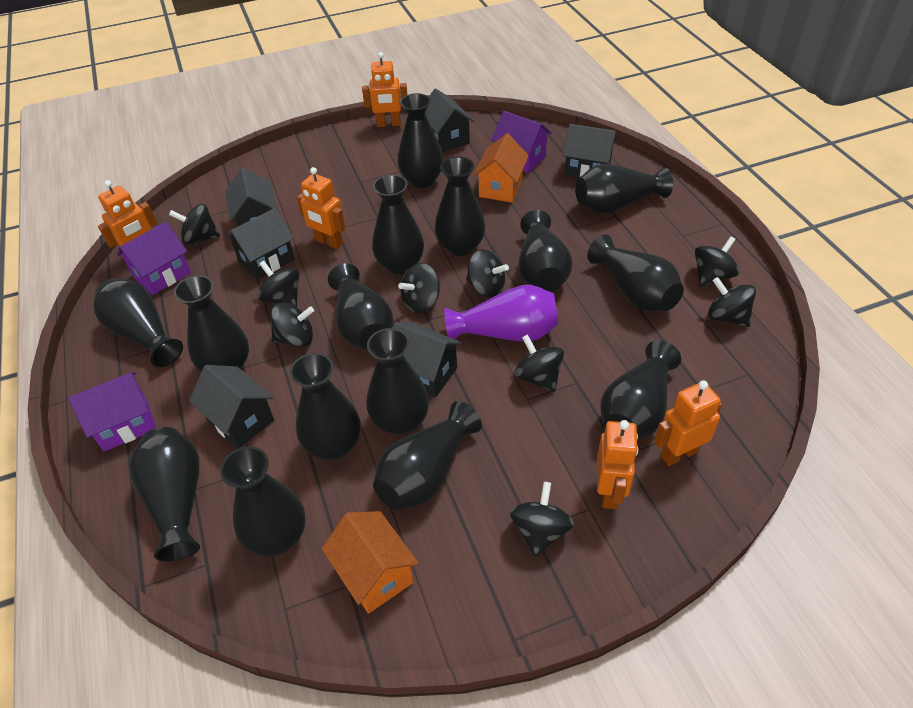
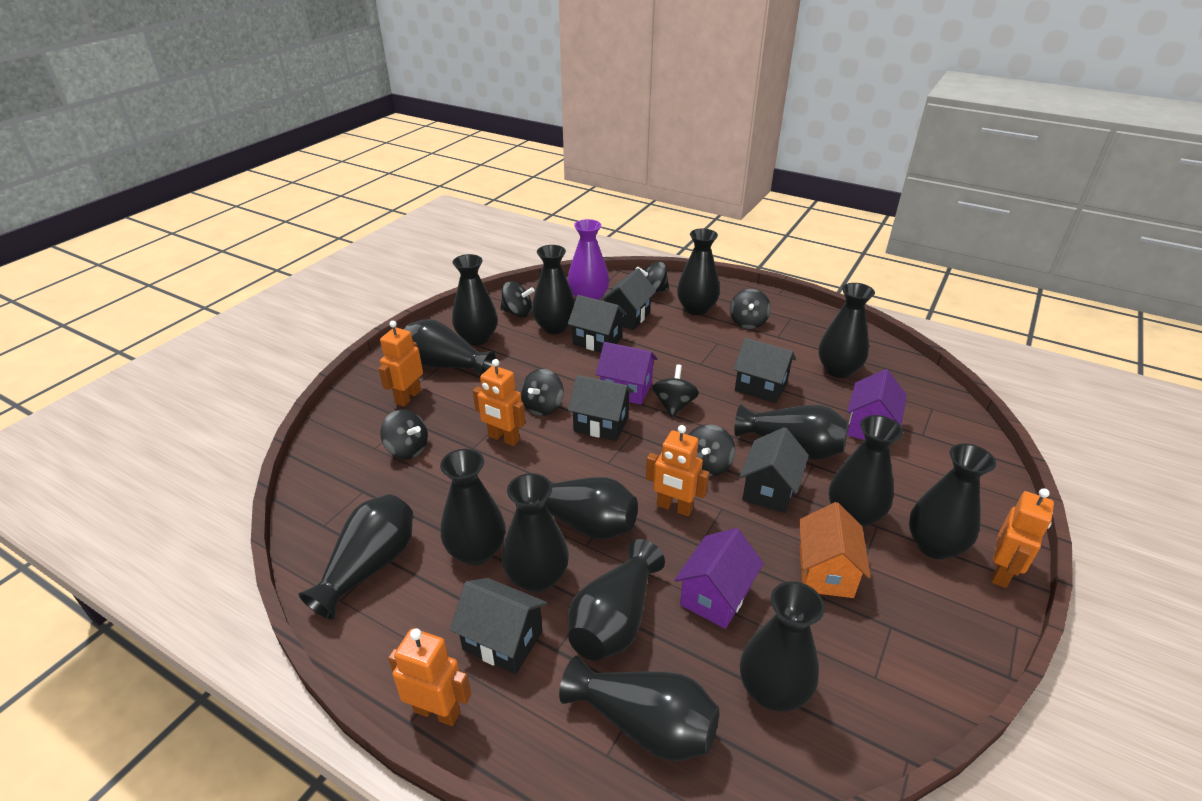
black spinning top: [169,204,220,245] [257,261,299,307] [271,302,314,347] [398,263,440,313] [466,249,509,298] [510,482,574,557] [514,334,564,392] [695,236,740,287] [708,277,756,327] = 9 -> [380,409,428,459] [500,281,535,317] [521,369,564,416] [635,262,669,294] [652,364,699,417] [689,424,736,477] [730,289,771,329] = 7
orange house: [322,511,419,614] [473,133,529,202] = 2 -> [799,502,871,598] = 1

